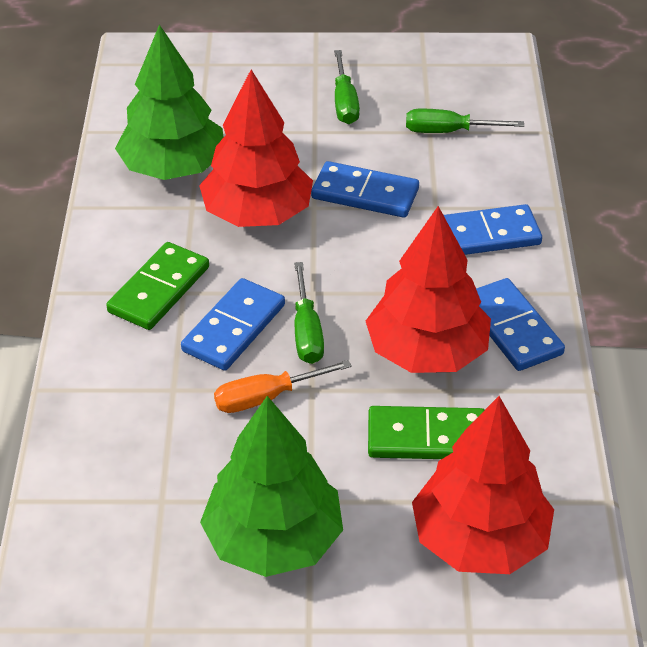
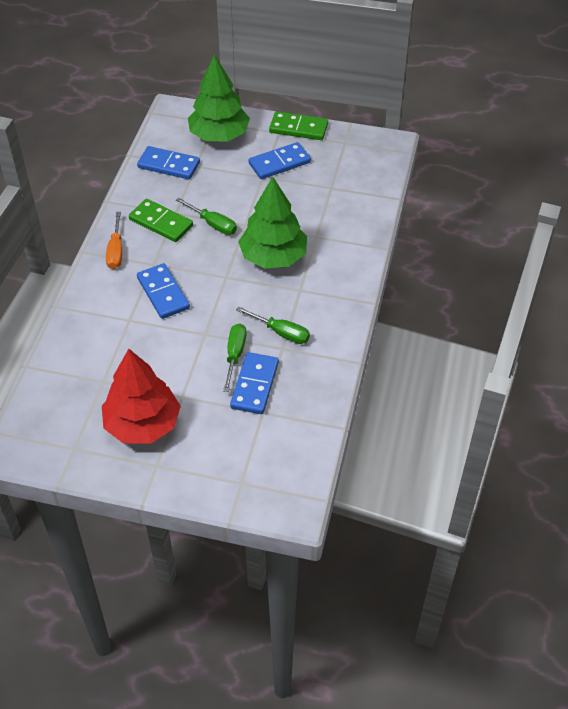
red tree: [199,70,313,227] [366,206,491,373] [412,396,554,574] = 3 -> [102,349,181,443] = 1

